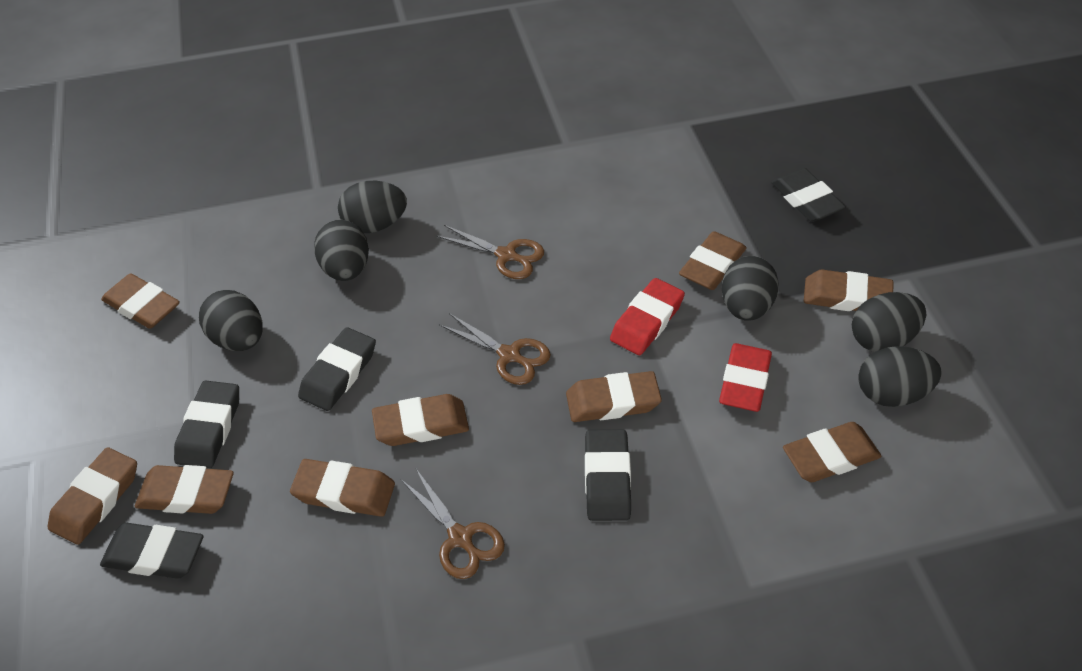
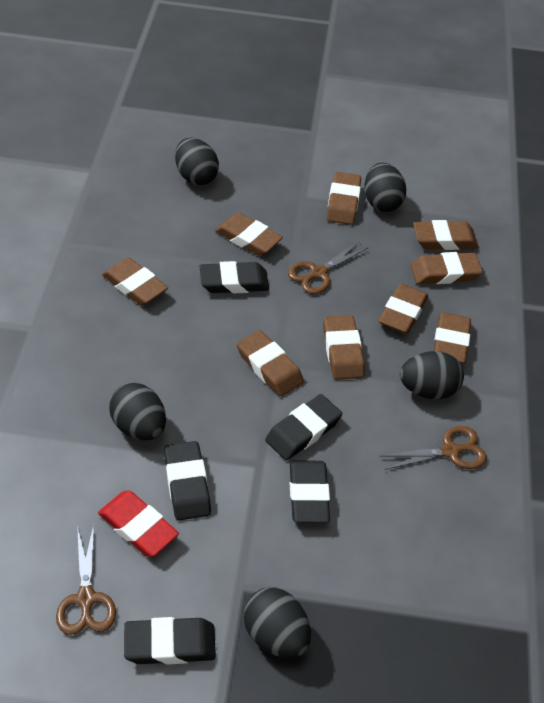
black egg: [199,290,263,351] [314,220,369,281] [338,181,407,233] [722,256,779,321] [852,292,926,352] [858,346,942,407] = 6 -> [109,383,166,440] [175,138,219,185] [243,587,311,658] [364,163,406,212] [400,351,464,400] = 5
red eraser: [610,278,685,355] [719,343,772,412] = 2 -> [98,491,179,557] = 1

